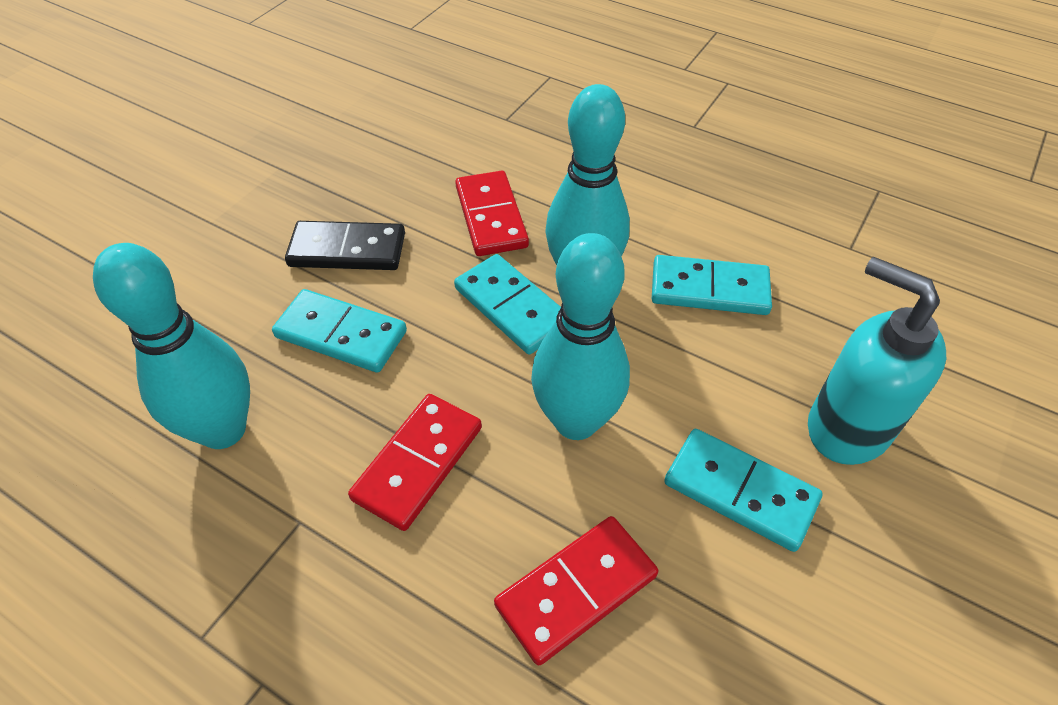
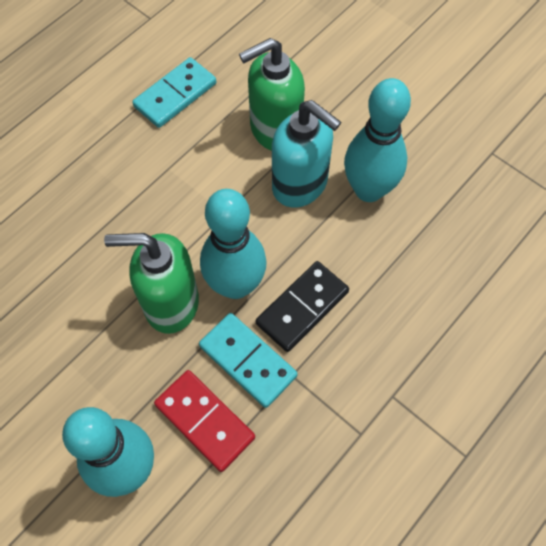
green soap dispenser: none = 0 -> [104,233,199,334] [239,38,305,151] = 2
red domino: [348,394,482,531] [455,171,529,256] [494,516,658,666] = 3 -> [154,370,255,472] = 1
turquoise domino: [272,289,407,373] [454,254,561,354] [652,255,772,315] [664,429,822,552] = 4 -> [132,57,216,128] [199,313,298,408] = 2

